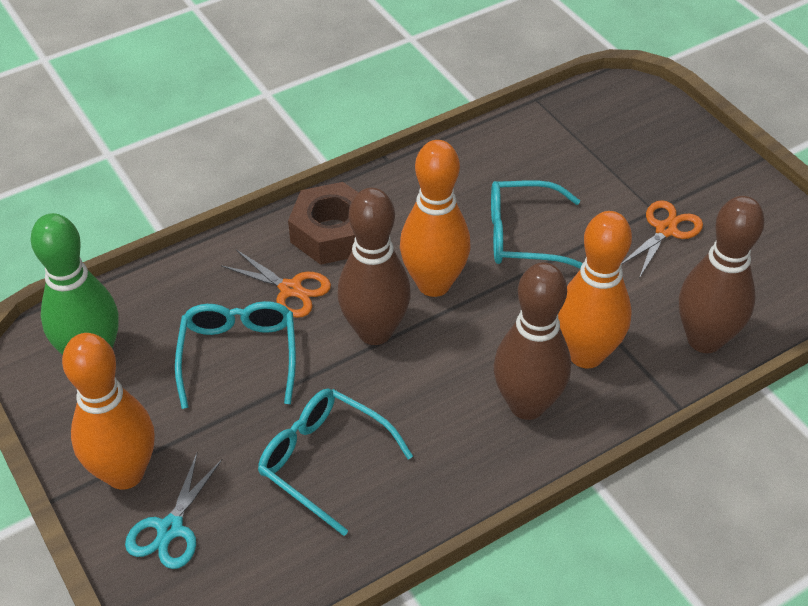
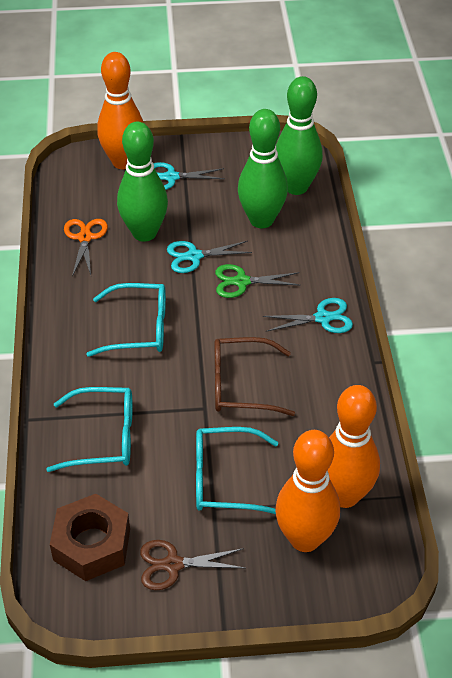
brown bowling pin: [337,188,411,345] [494,262,571,420] [679,196,765,353] = 3 -> none = 0
brown glasses: none = 0 -> [215,337,295,416] = 1
brown scissors: none = 0 -> [140,540,245,590] = 1
green bowling pin: [31,213,119,355] = 1 -> [117,122,168,242] [238,109,288,228] [276,76,323,195] = 3
green scissors: none = 0 -> [215,264,301,298] = 1
orange scissors: [221,250,331,318] [622,200,703,278] = 2 -> [64,219,108,276] = 1
turquoise scissors: [125,453,222,569] = 1 -> [153,162,225,190] [167,241,252,273] [262,298,353,333] = 3

